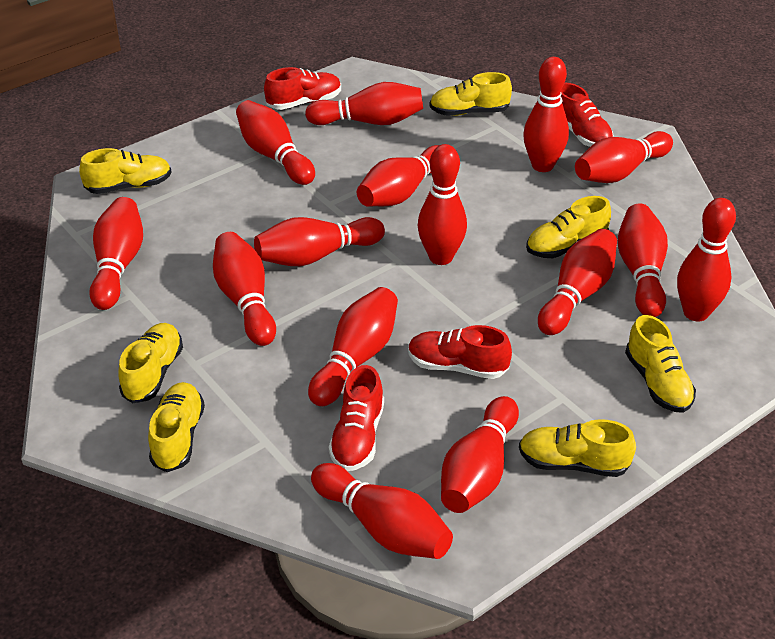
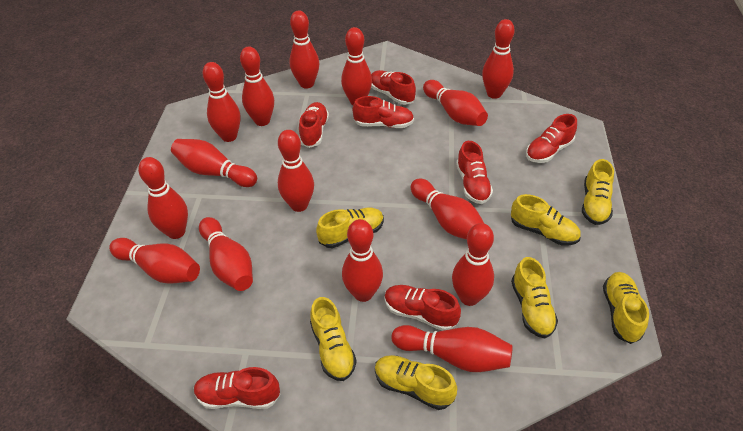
red shoe: [264,67,341,110] [329,365,384,471] [408,325,512,379] [561,83,614,147] = 4 -> [194,367,280,409] [299,102,329,148] [353,96,414,128] [371,70,416,105] [385,285,461,331] [456,141,493,204] [526,114,577,163] = 7

